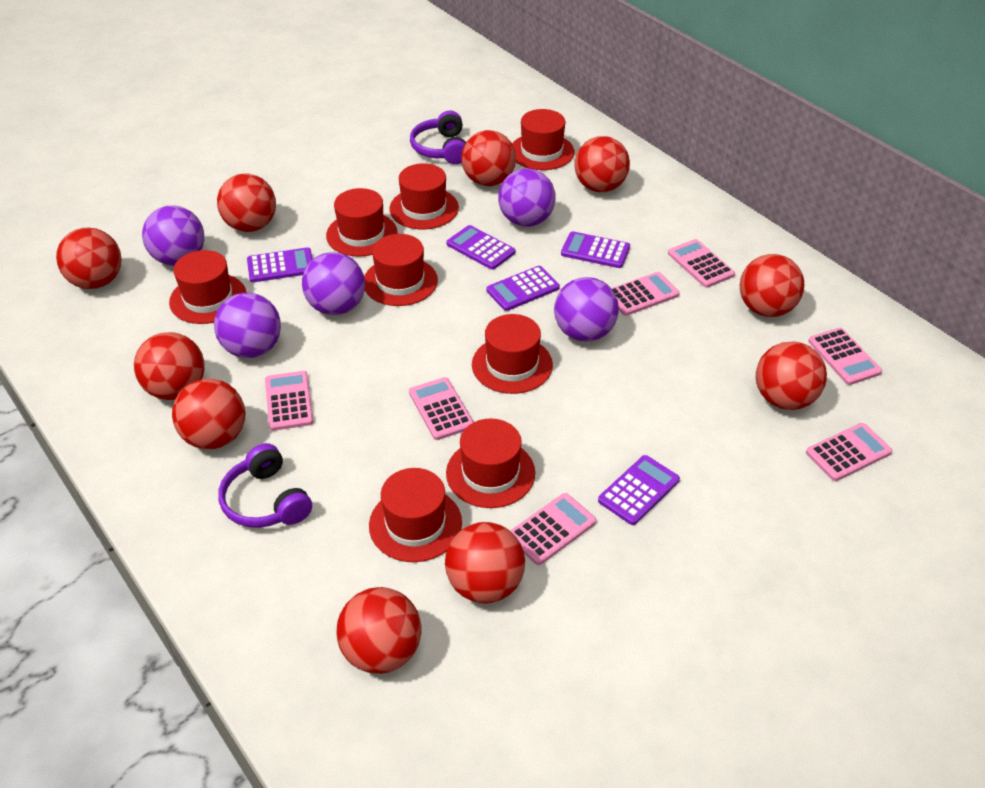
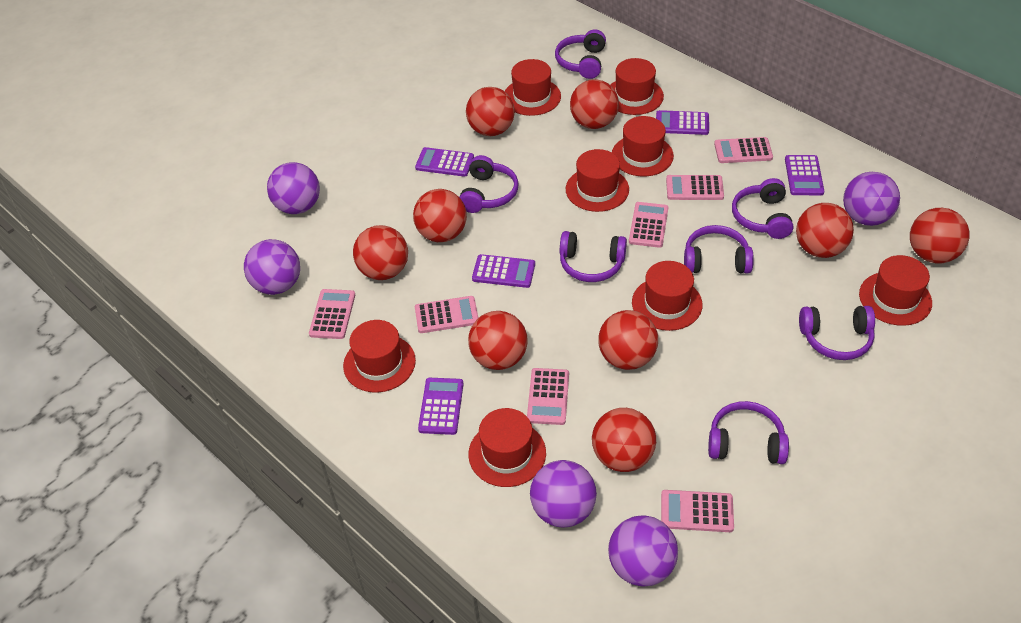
purple headphones: [218,443,312,528] [410,111,466,164] = 2 -> [459,155,519,213] [555,29,606,79] [560,231,627,282] [684,225,754,273] [708,401,789,464] [732,178,794,239] [799,306,875,360] = 7
red ball: [56,228,122,289] [134,332,205,400] [172,379,245,449] [217,174,276,232] [336,587,422,674] [445,522,525,603] [461,130,516,186] [574,136,630,192] [740,254,804,317] [756,341,827,410] = 10 -> [353,225,408,280] [413,189,467,242] [466,87,515,136] [468,311,527,370] [570,79,619,129] [592,408,656,472] [598,310,658,370] [796,203,854,258] [910,208,970,263] = 9

